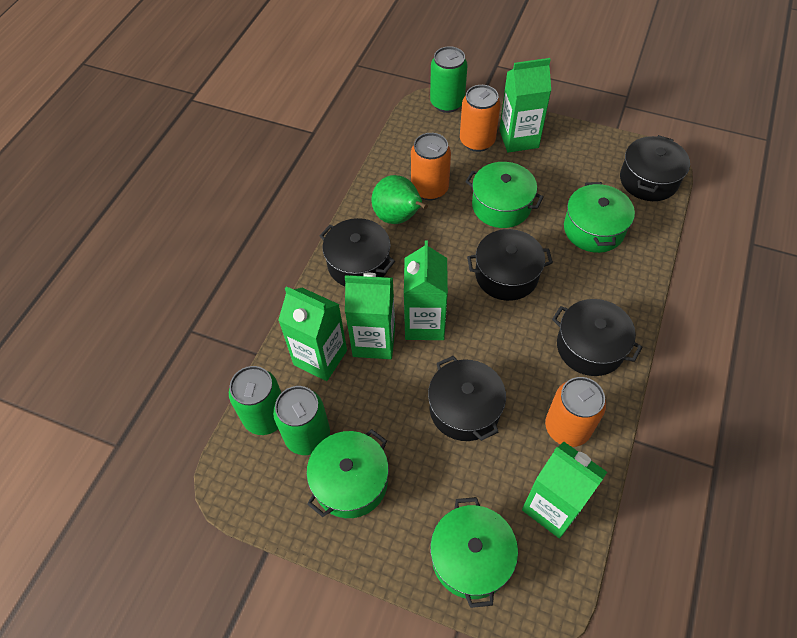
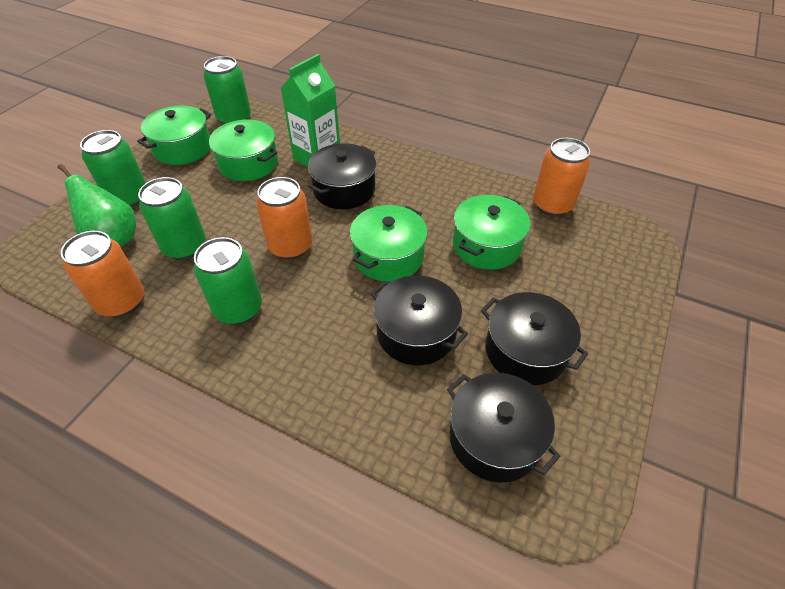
black pot: [320,218,395,286] [428,356,506,441] [467,229,553,301] [552,299,642,376] [620,135,690,201] = 5 -> [308,143,376,209] [370,276,468,365] [447,373,560,483] [481,292,588,385] = 4
green can: [229,366,281,435] [273,386,330,455] [430,46,467,113] = 3 -> [80,130,146,207] [138,177,206,260] [194,237,262,325] [204,56,251,124] = 4
green carton: [278,286,347,381] [345,273,395,359] [404,240,448,340] [499,58,551,153] [522,442,607,539] = 5 -> [280,54,340,167] = 1

